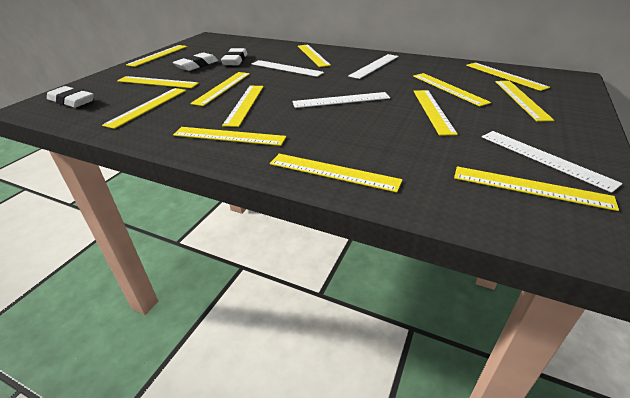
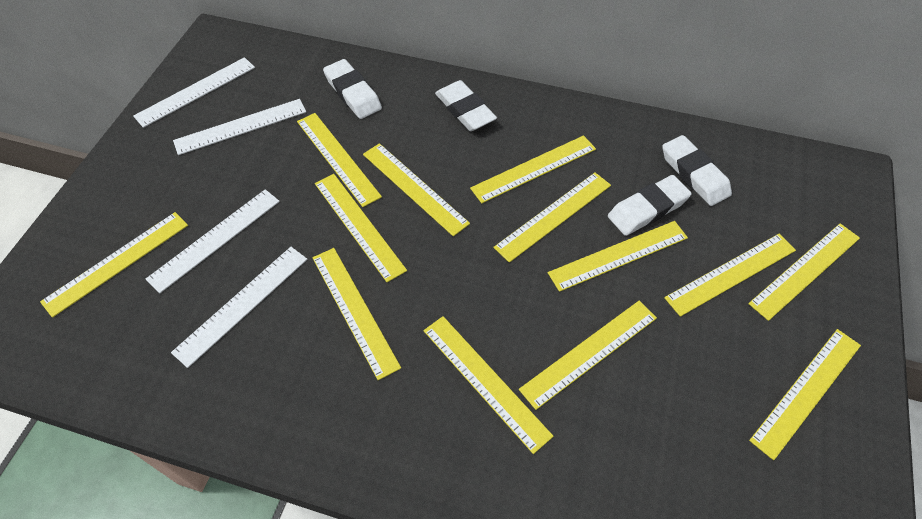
white eraser: [47,86,94,108] [172,52,219,71] [221,48,248,65] = 3 -> [323,59,382,119] [435,80,497,131] [608,175,692,236] [662,135,732,206] = 4

